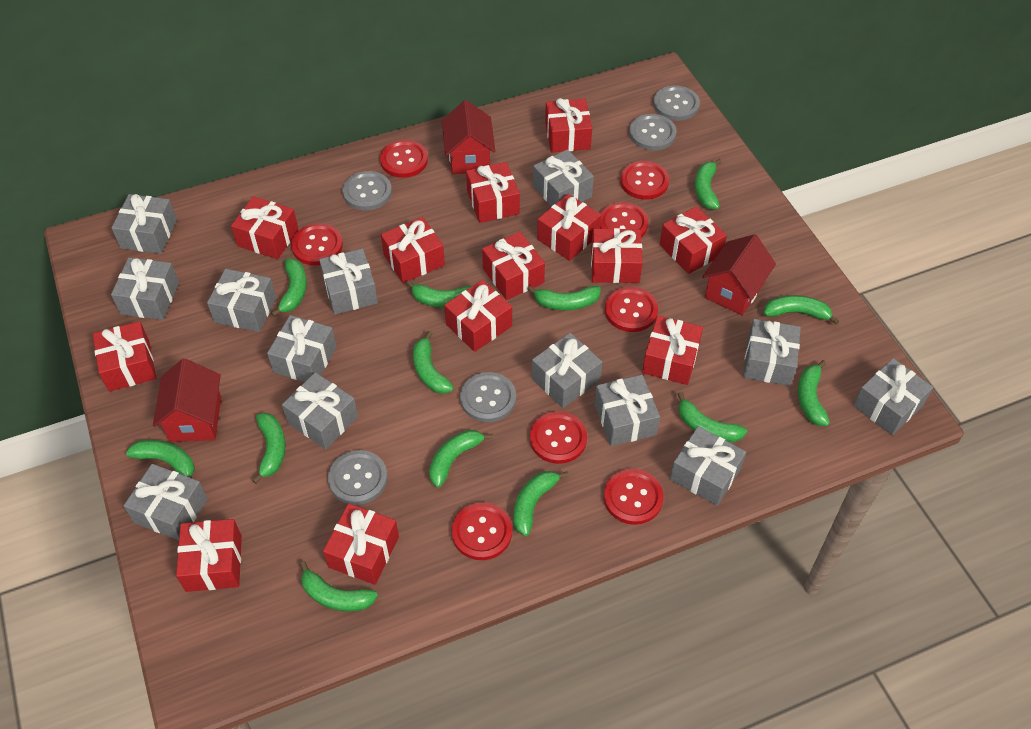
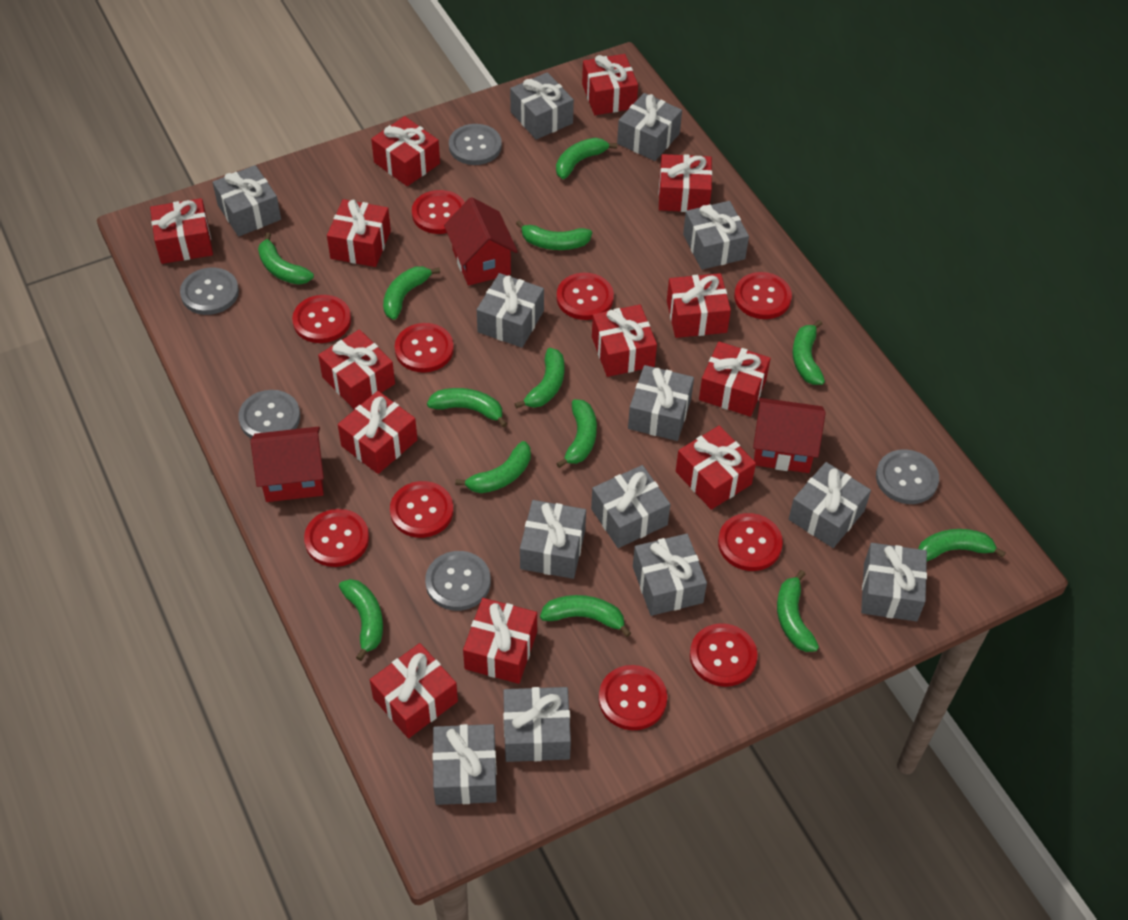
red button: [291,223,343,265] [380,140,428,178] [451,502,512,560] [530,411,587,464] [600,202,649,238] [603,469,664,525] [605,287,658,332] [620,161,669,200] = 8 -> [292,295,351,343] [304,509,369,567] [390,481,454,538] [395,323,454,373] [412,190,465,234] [557,273,614,320] [599,665,667,730] [690,623,758,687] [718,513,783,571] [734,272,792,319] = 10

